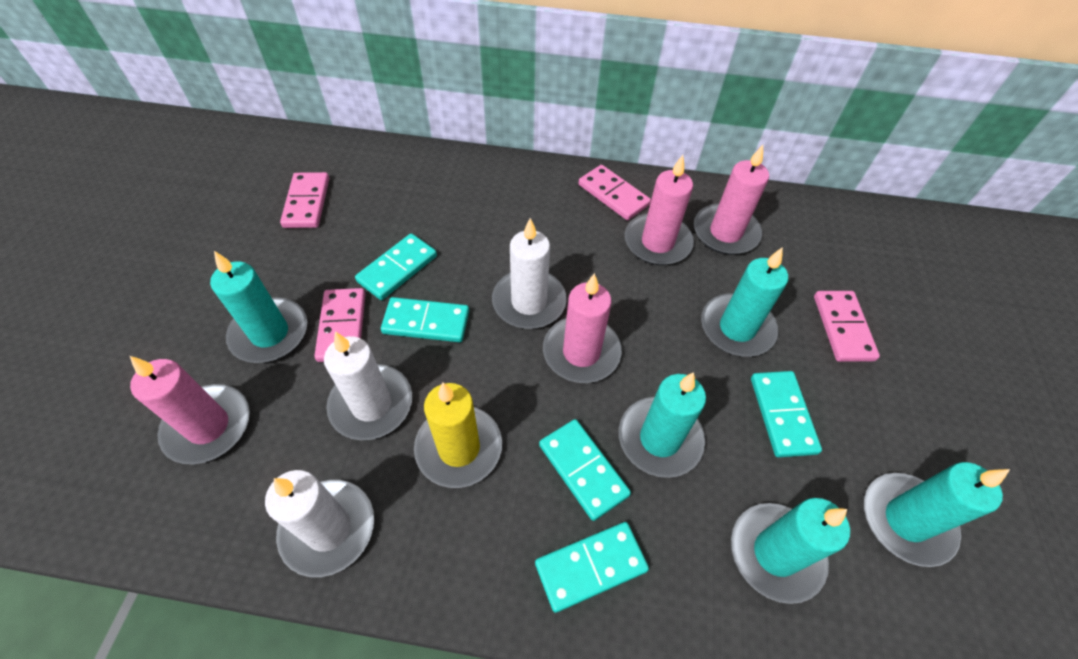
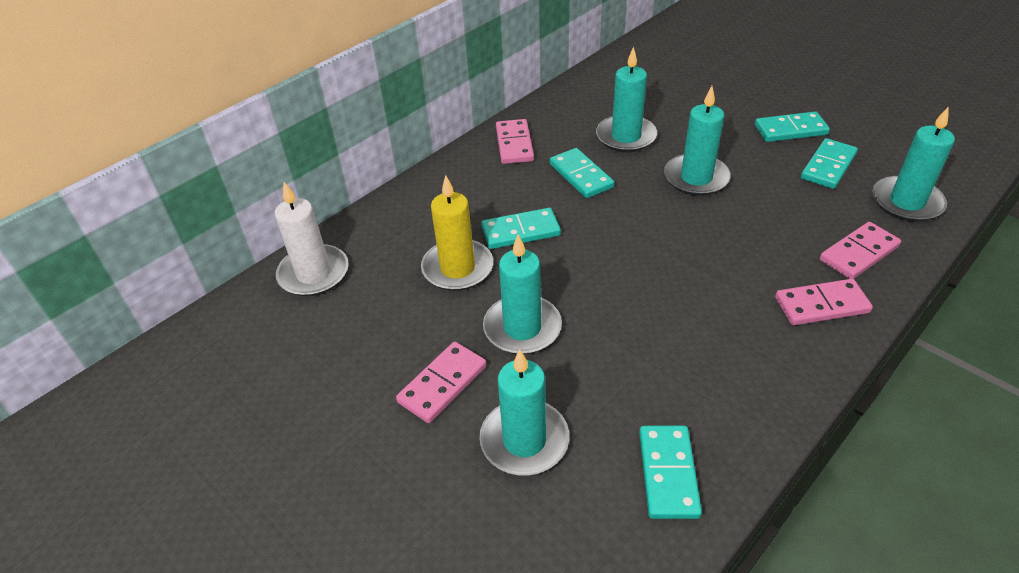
pink candle: [130,356,250,464] [543,273,622,383] [625,155,694,265] [694,145,769,255] = 4 -> none = 0
white candle: [265,470,374,577] [324,331,412,440] [492,218,567,329] = 3 -> [275,182,349,296] = 1

